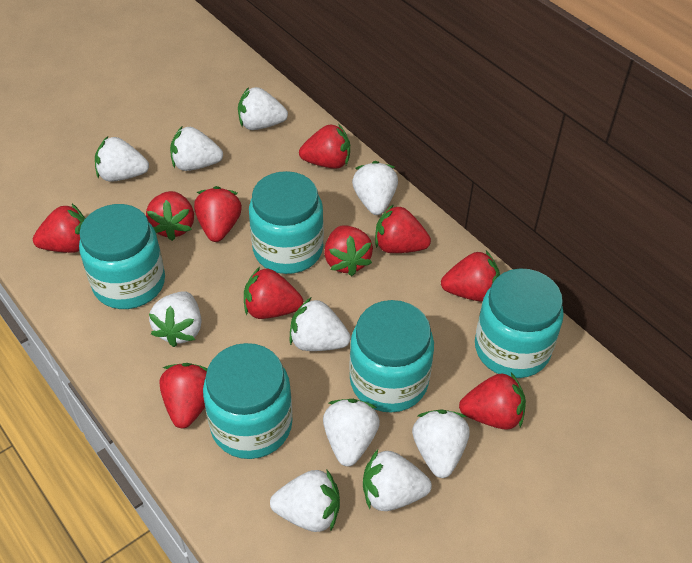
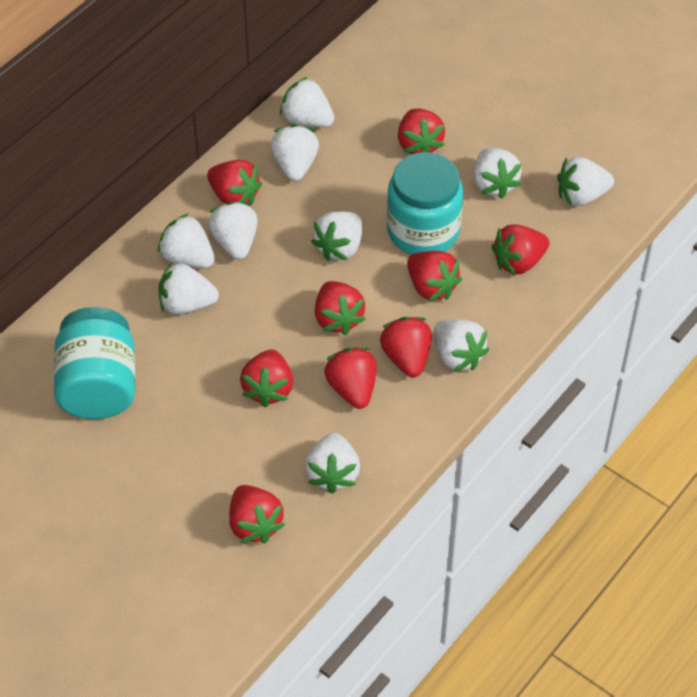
red strawberry: [33,204,85,253] [146,191,194,241] [159,363,207,428] [194,186,242,242] [244,267,303,319] [299,124,350,169] [324,225,373,276] [375,204,431,253] [441,251,500,302] [459,373,526,430] = 10 -> [207,160,262,204] [229,485,285,543] [240,349,293,407] [315,281,366,335] [325,347,377,409] [380,317,432,377] [398,109,445,154] [407,251,462,301] [492,224,550,275] = 9
turquoise jar: [79,204,165,309] [203,343,292,459] [249,171,324,274] [349,300,434,413] [475,268,564,378] = 5 -> [53,307,135,419] [387,152,463,255] = 2

